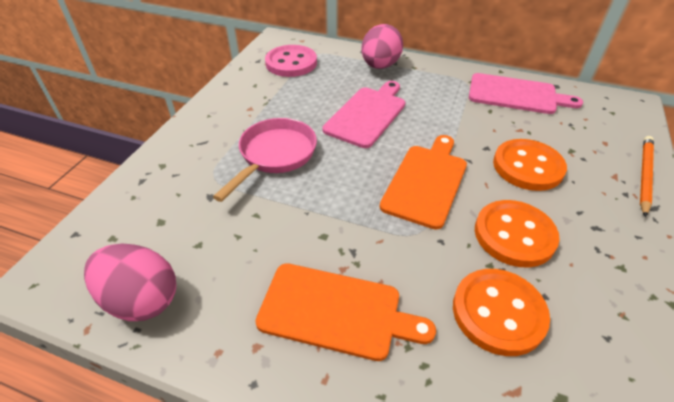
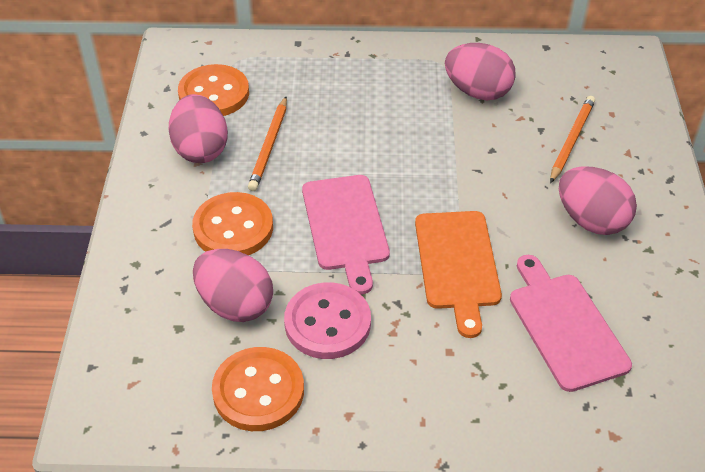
orange cutting board: [255,263,436,361] [380,135,467,229] = 2 -> [415,211,502,338] = 1
orange pencil: [640,136,654,217] = 1 -> [248,96,287,191] [550,96,595,183] = 2
pink egg: [84,244,176,321] [361,24,403,69] = 2 -> [169,94,228,163] [193,249,273,322] [445,43,516,100] [559,166,637,235] = 4
pink pan: [213,118,317,202] = 1 -> none = 0

